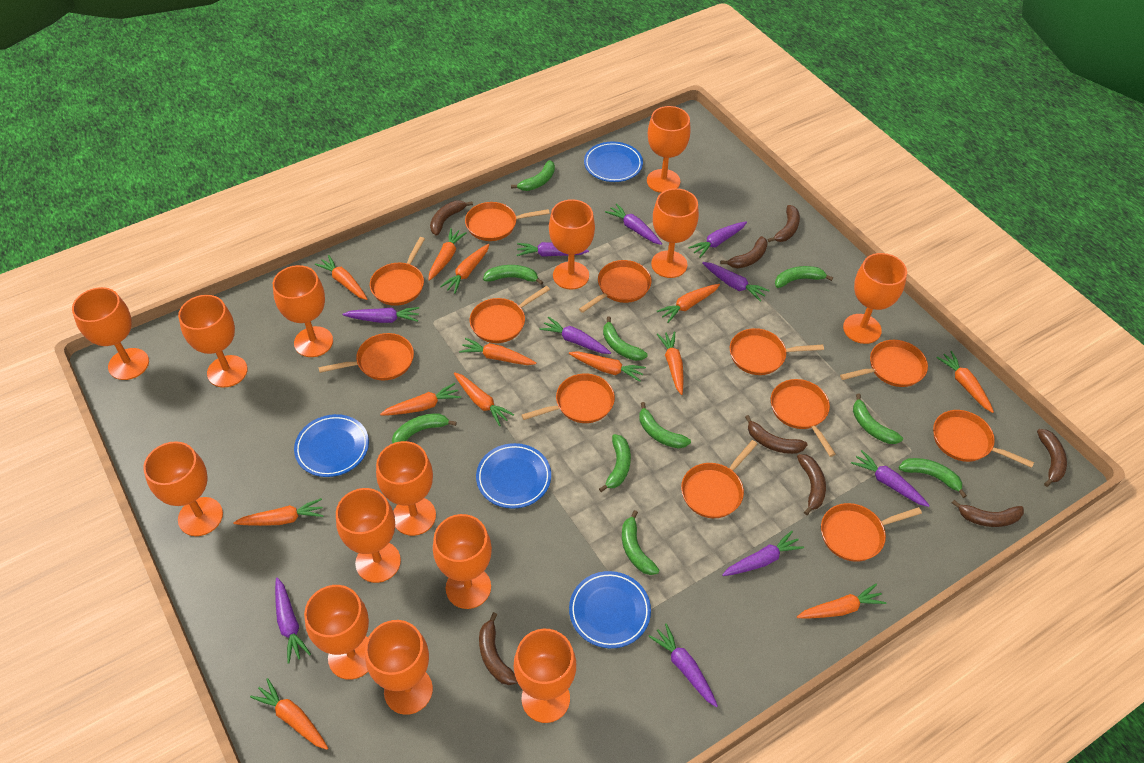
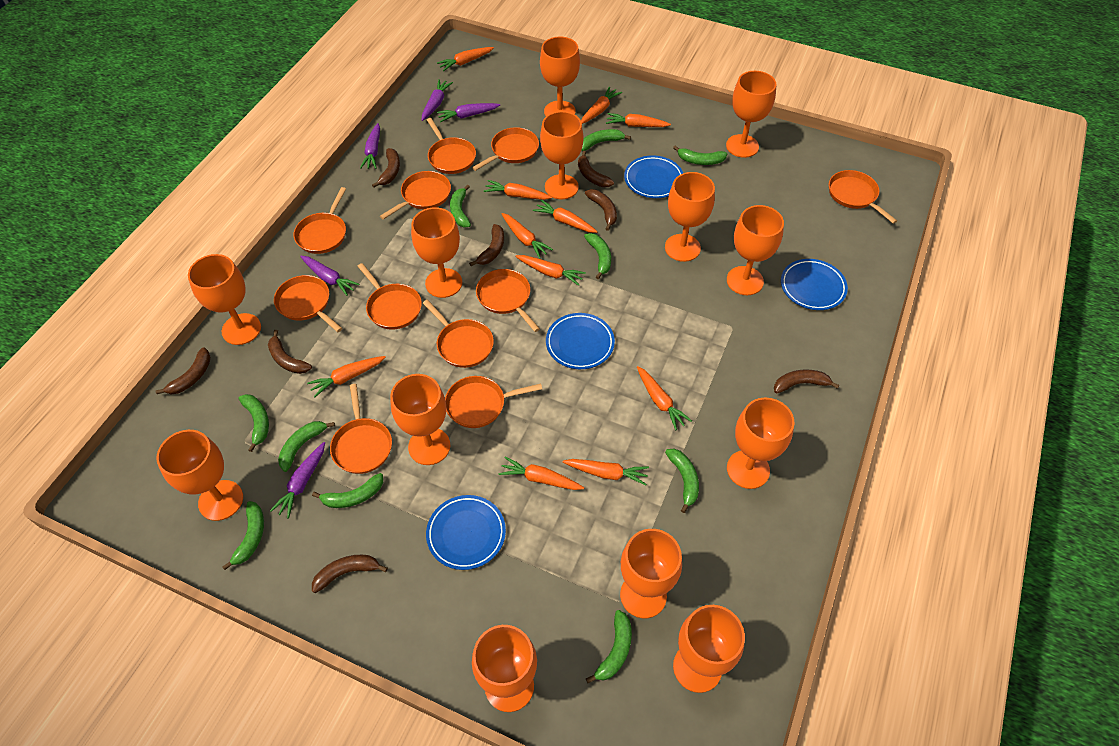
orange carrot: [233,498,324,526] [250,678,328,750] [315,255,367,300] [380,383,461,415] [428,228,467,281] [440,244,489,294] [454,372,514,426] [459,338,536,365] [569,351,646,382] [657,284,720,323] [657,331,683,395] [797,584,887,619] [936,351,994,413] = 13 -> [307,356,386,397] [437,47,494,71] [484,180,552,200] [498,457,584,490] [502,213,553,259] [515,255,586,286] [533,200,597,233] [563,459,649,486] [581,87,622,124] [606,113,671,127] [637,366,692,430] = 11
orange goblet: [72,287,149,380] [143,441,223,536] [178,295,248,388] [273,265,333,357] [304,585,369,680] [336,488,401,583] [365,620,433,715] [376,441,436,536] [433,514,492,609] [514,629,576,723] [549,199,595,290] [647,106,691,193] [651,188,699,278] [843,253,907,344] = 14 -> [156,430,243,521] [188,254,261,345] [390,374,450,465] [411,208,462,298] [472,625,537,712] [540,37,580,116] [540,111,584,199] [620,529,682,618] [665,172,715,262] [673,605,745,693] [726,71,776,158] [727,205,784,295] [727,398,794,489] = 13
orange pan: [318,333,414,380] [370,237,425,306] [465,202,550,241] [470,286,550,343] [521,373,615,423] [579,260,652,313] [681,440,757,518] [730,328,824,375] [771,379,836,457] [821,503,922,562] [840,340,928,387] [933,410,1034,468] = 12 -> [274,275,342,332] [293,187,346,254] [330,384,392,474] [357,263,422,330] [380,171,451,220] [423,300,494,368] [427,118,476,174] [445,376,542,428] [472,127,539,171] [476,269,540,332] [829,170,897,224] = 11
purple carrot: [275,577,311,664] [342,307,419,323] [517,242,589,257] [539,317,611,354] [605,203,662,245] [648,624,718,707] [688,221,747,258] [702,262,770,302] [722,531,804,576] [851,450,930,507] = 10 -> [270,442,325,519] [300,256,360,296] [360,123,380,169] [422,79,453,121] [437,103,500,122] = 5

